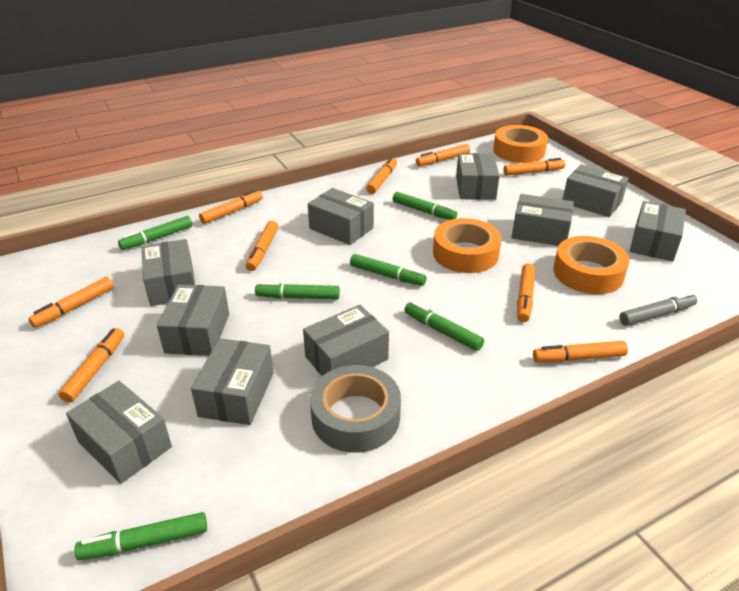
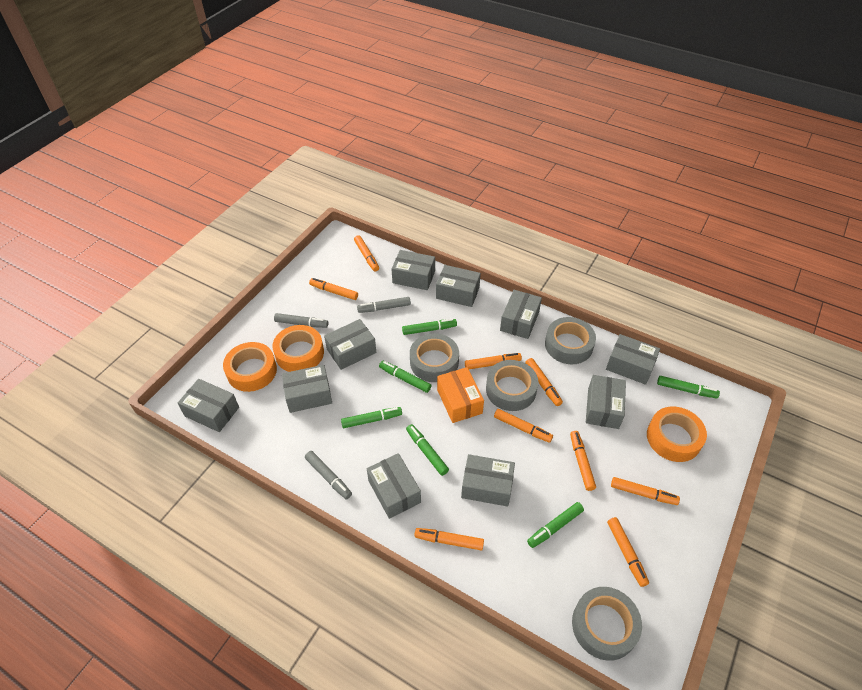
grey marker: [619,292,697,326] = 1 -> [274,313,328,328] [305,451,352,499] [357,297,411,313] = 3
grey tape: [310,365,401,453] = 1 -> [410,334,459,382] [486,360,538,411] [545,317,596,364] [572,587,642,661] = 4
orange box: none = 0 -> [437,367,484,423] = 1

